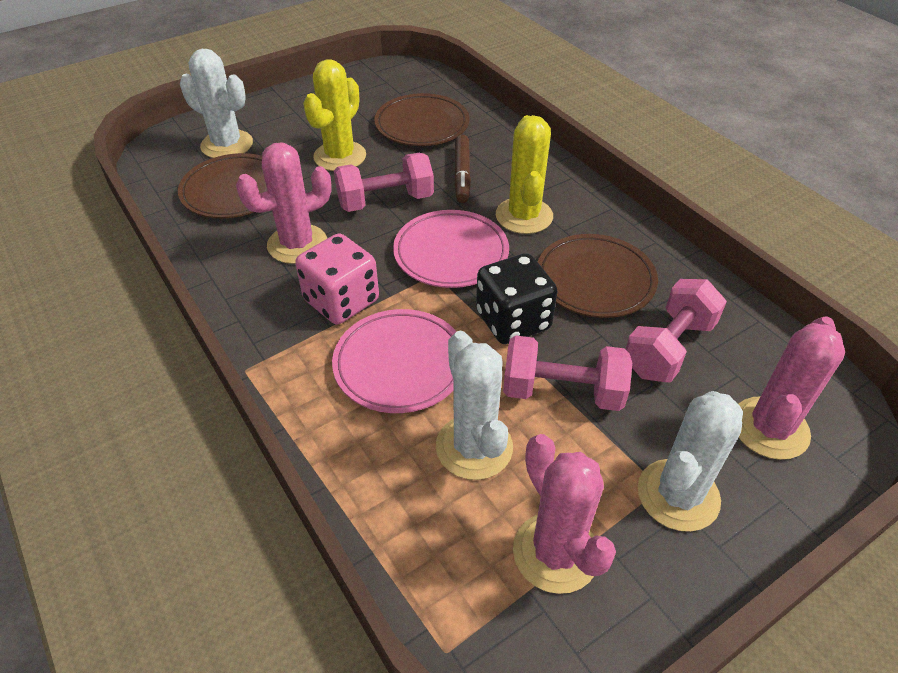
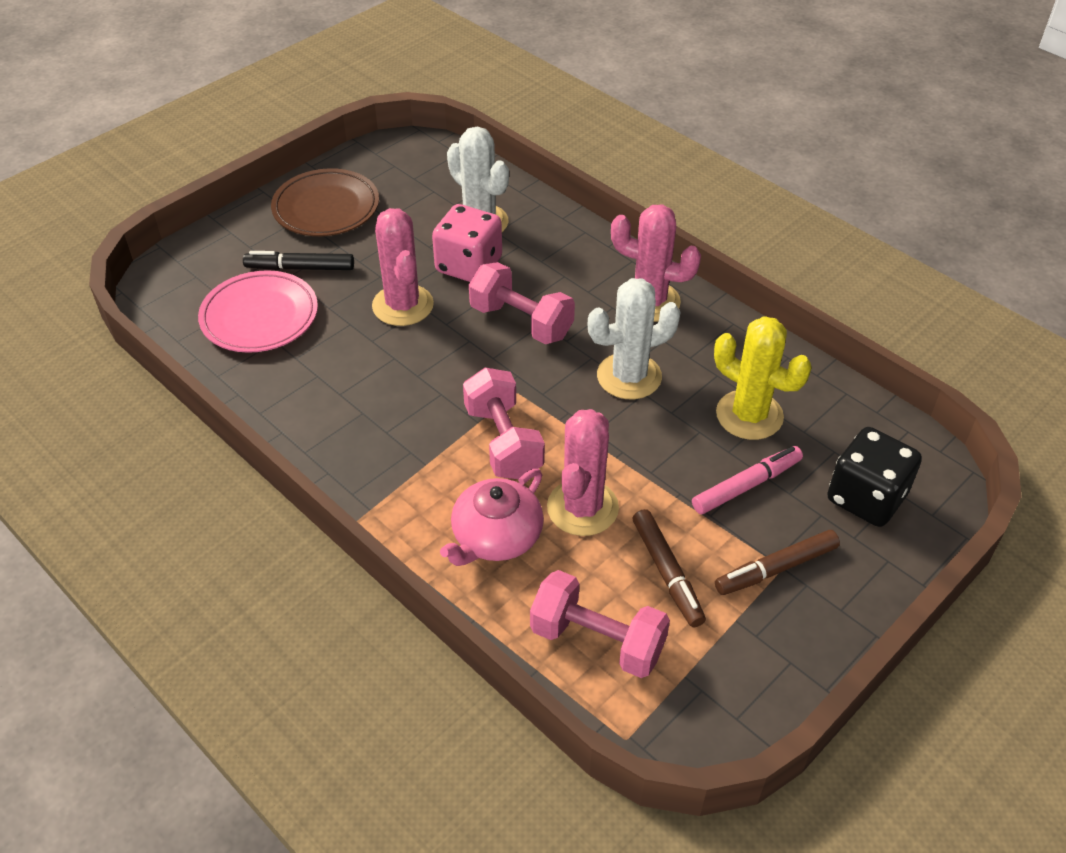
black marker: none = 0 -> [243,251,354,270] = 1
brown marker: [454,135,471,203] = 1 -> [633,509,706,627] [715,530,840,595] = 2
brown plate: [178,153,267,218] [374,93,469,146] [538,234,658,318] = 3 -> [271,168,379,236] = 1
pink marker: none = 0 -> [692,446,803,514] = 1
pink plate: [332,309,457,413] [393,210,509,288] = 2 -> [198,270,318,353] = 1
pink teapot: none = 0 -> [440,469,544,566] = 1
white cactus: [180,49,253,158] [436,331,513,480] [638,391,743,532] = 3 -> [447,127,509,232] [588,278,680,399] = 2
yellow cactus: [303,59,366,171] [496,115,553,234] = 2 -> [714,316,812,440] = 1

